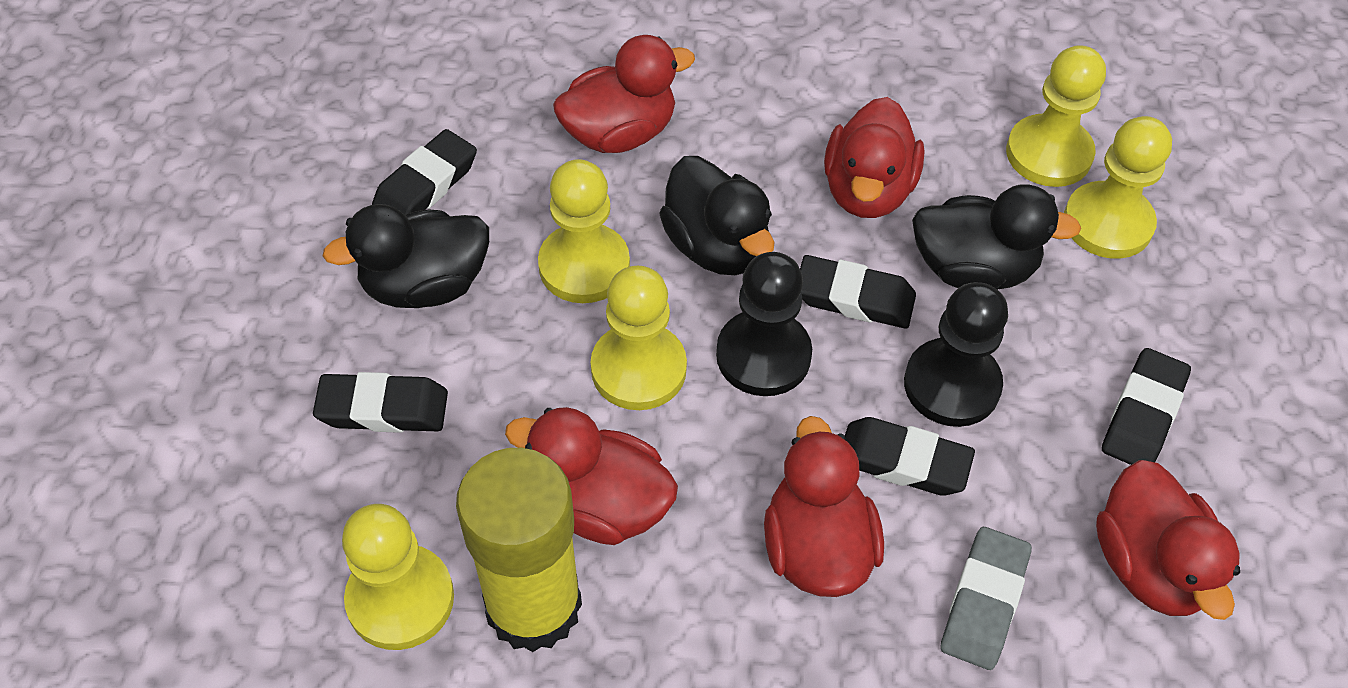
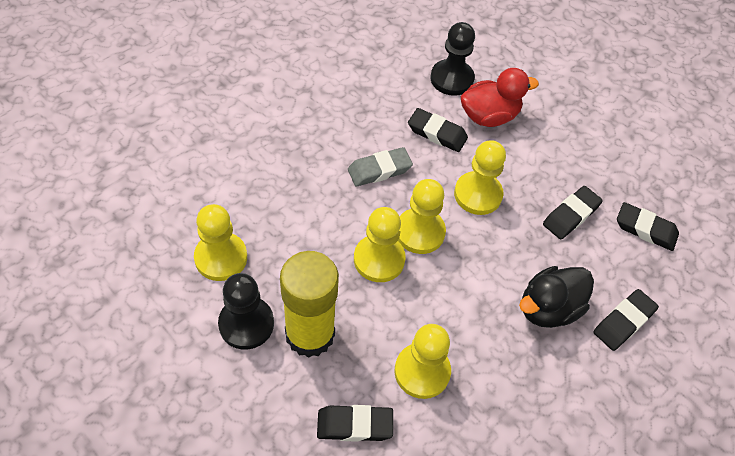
black duck: [323,204,489,308] [659,156,774,275] [912,184,1081,290] = 3 -> [519,266,594,328] = 1
red duck: [505,407,678,545] [553,35,695,153] [764,416,884,597] [824,97,925,218] [1096,460,1240,620] = 5 -> [460,68,539,127] = 1

